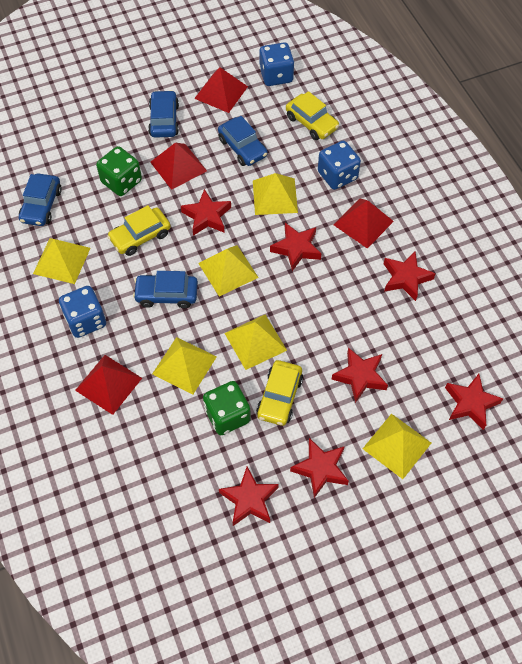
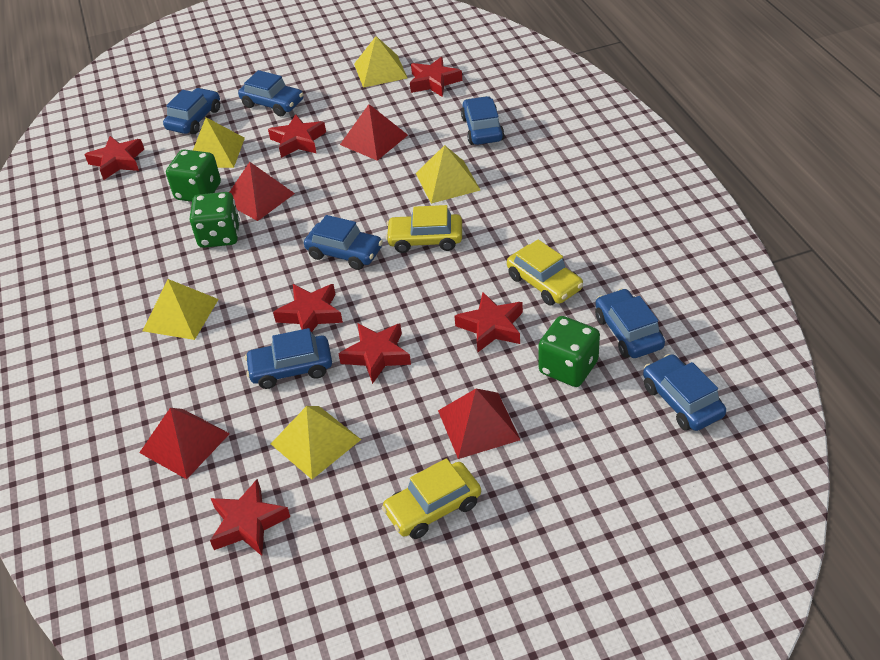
blue car: [19,173,62,226] [133,271,198,308] [148,90,179,138] [218,116,268,166] = 4 -> [163,88,220,134] [238,70,303,116] [245,328,332,389] [304,215,383,270] [461,96,505,145] [595,288,665,358] [643,354,726,431] = 7
blue dice: [59,286,106,338] [259,42,294,86] [318,141,361,190] = 3 -> none = 0
green dice: [96,146,142,196] [203,381,251,435] = 2 -> [166,149,221,202] [190,192,240,248] [538,316,600,387] = 3
yellow pyramid: [33,238,90,284] [152,337,217,394] [198,245,259,296] [224,315,287,370] [253,173,298,215] [363,413,431,479] = 6 -> [143,279,219,340] [193,117,245,168] [271,406,361,479] [354,36,407,88] [416,145,480,204] = 5

